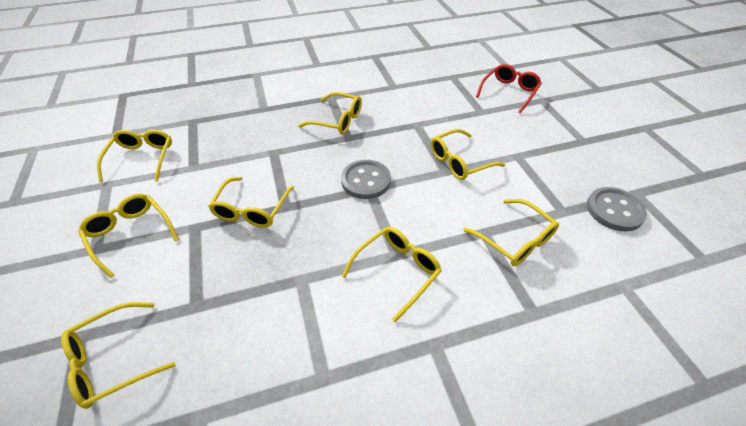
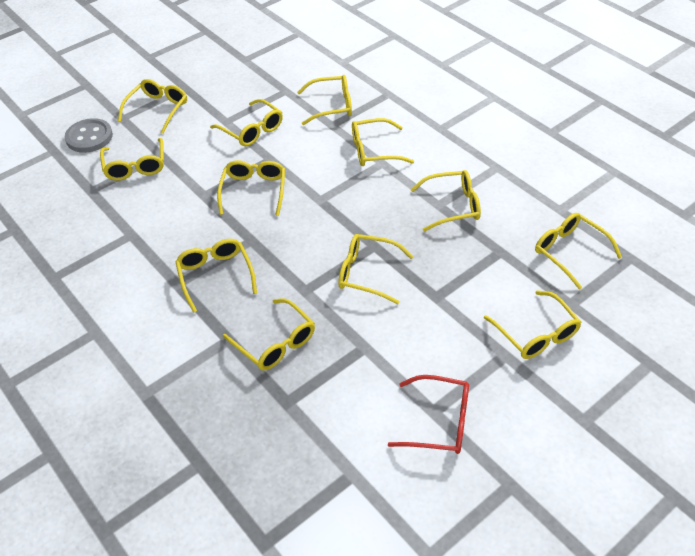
grey button: [341,160,391,199] [587,187,647,231] = 2 -> [65,118,113,153] = 1
yellow glasses: [61,302,175,409] [78,193,179,278] [97,130,172,182] [208,177,294,228] [298,92,362,134] [342,227,442,322] [431,129,505,180] [463,199,559,266] = 8 -> [100,138,164,181] [118,79,187,134] [175,239,257,313] [210,99,283,146] [217,160,285,216] [223,298,315,370] [297,75,352,125] [338,234,414,304] [352,118,414,166] [410,170,481,232] [484,291,581,359] [535,213,622,290] = 12

